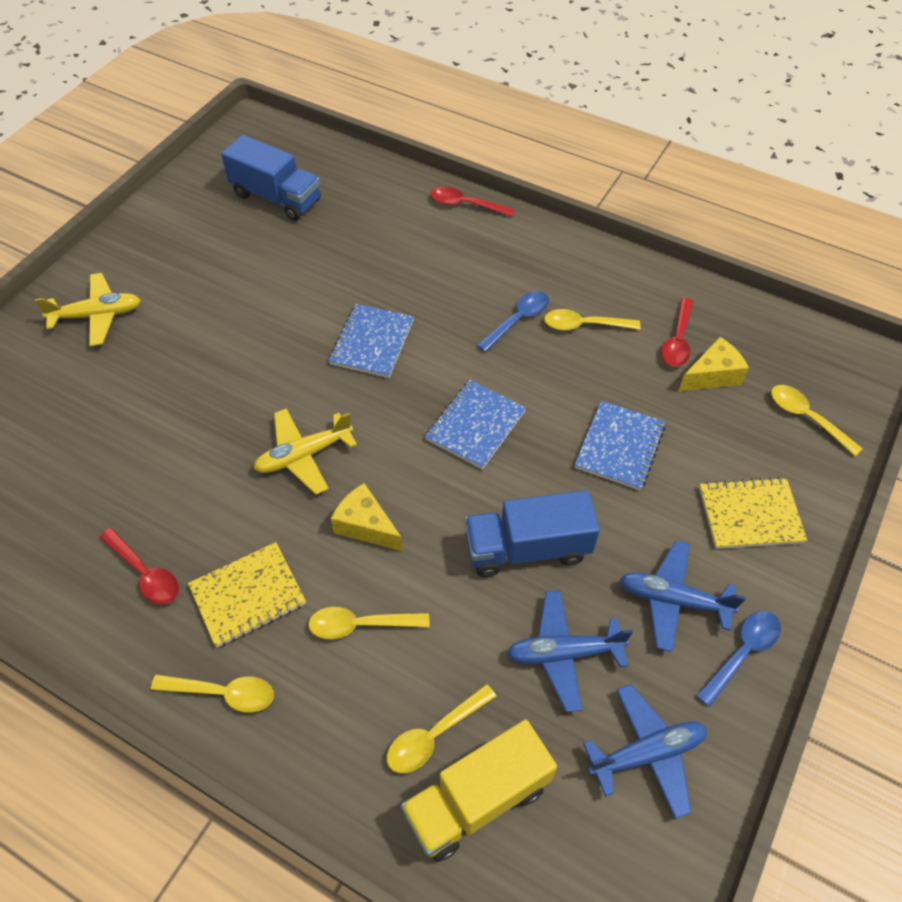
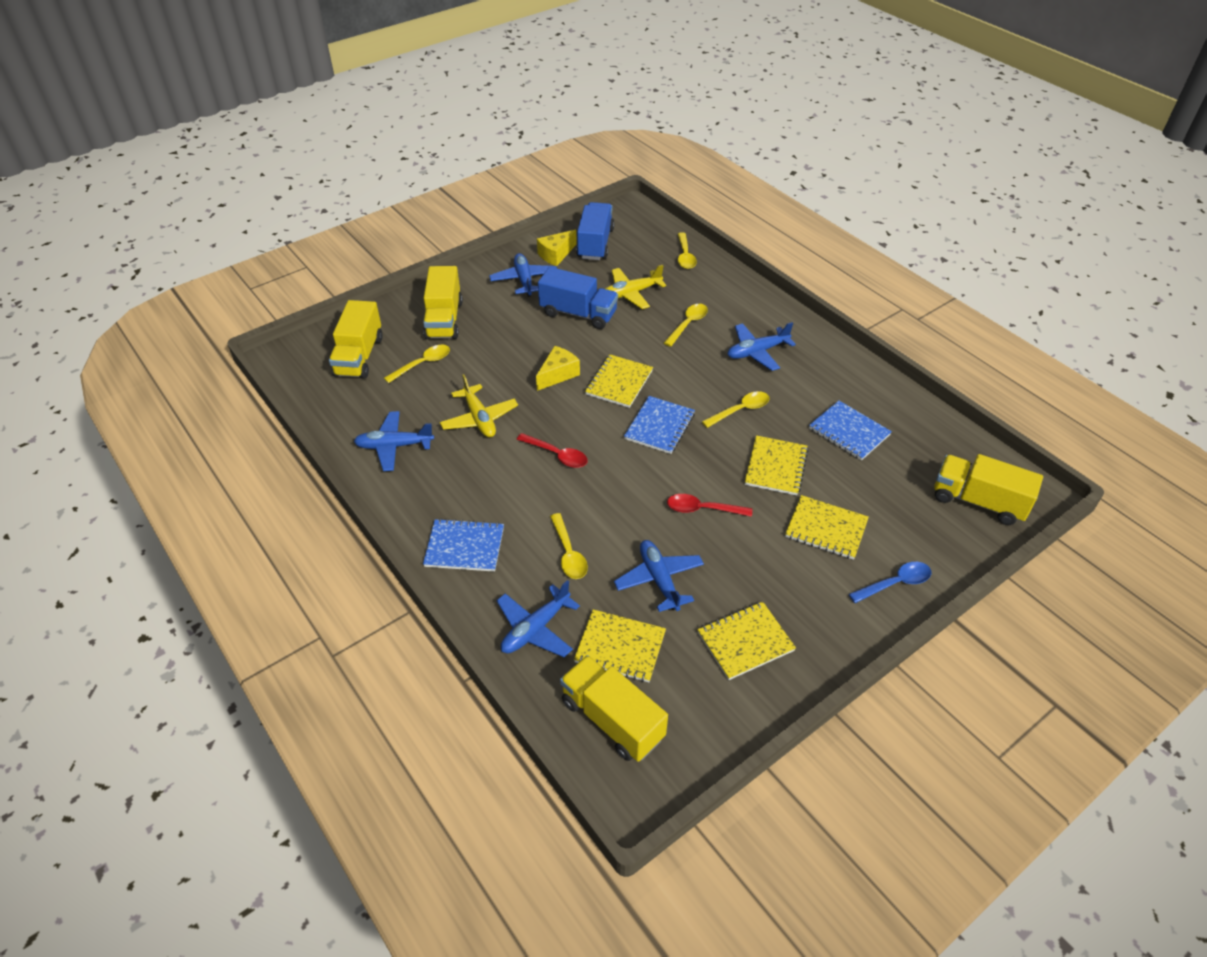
blue plane: [507,590,633,712] [583,684,707,819] [620,541,746,652] = 3 -> [354,411,434,471] [489,253,557,297] [497,580,580,657] [614,540,704,612] [727,322,796,371] = 5
blue spoon: [477,291,549,352] [696,611,781,707] = 2 -> [849,562,931,603] = 1
red spoon: [100,528,179,605] [431,187,515,217] [661,298,694,367] = 3 -> [517,433,588,468] [667,494,752,517] = 2
yellow notebook: [188,542,306,648] [699,477,807,549] = 2 -> [574,609,666,682] [585,354,653,408] [697,602,796,680] [745,435,808,496] [785,495,869,560] = 5
yellow truck: [401,719,557,862] = 1 -> [329,300,383,379] [423,266,463,339] [560,655,668,762] [934,454,1043,525] = 4

